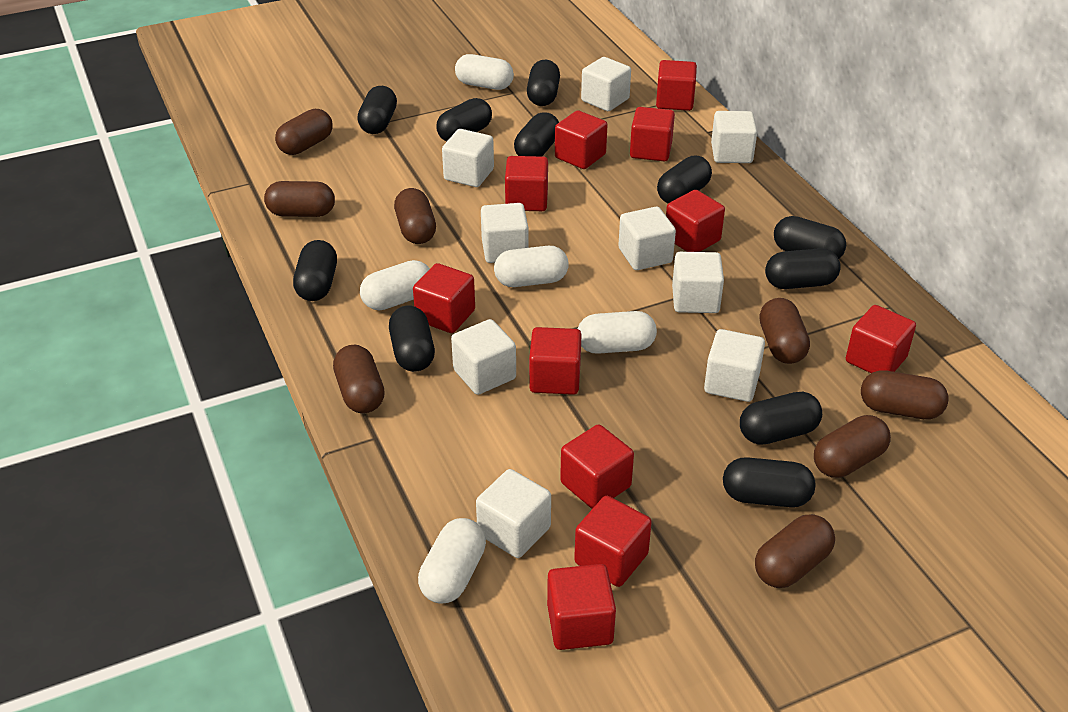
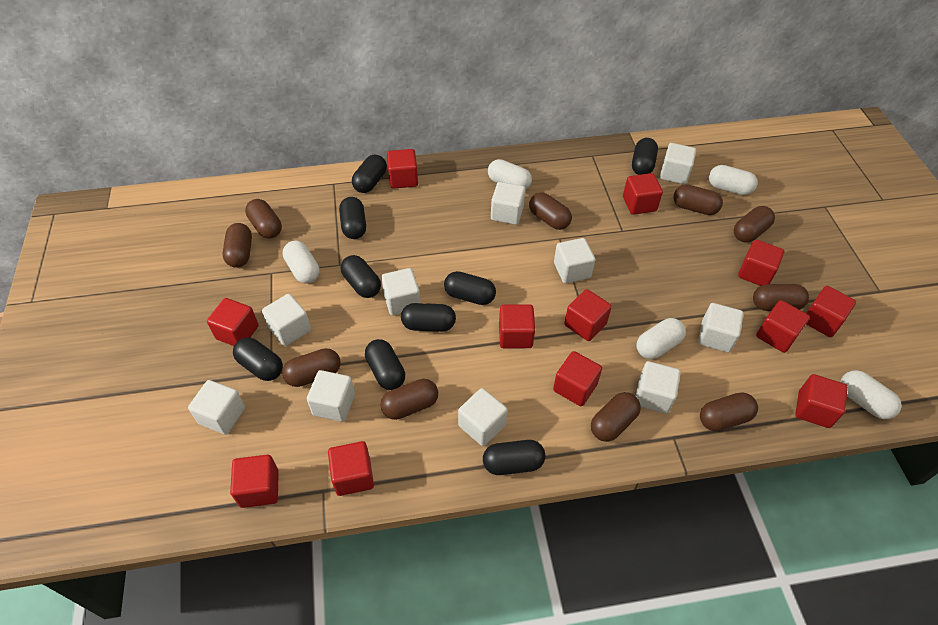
black capsule: [293,240,337,301] [357,86,397,134] [389,306,435,372] [436,98,492,142] [514,112,559,156] [527,60,560,106] [657,156,712,203] [723,457,815,507] [740,392,822,445] [765,248,841,289] [774,216,846,259] = 11 -> [233,337,283,381] [339,197,366,239] [341,255,381,298] [352,155,387,193] [365,339,405,390] [401,303,456,332] [444,271,496,305] [483,440,546,475] [632,138,658,175] = 9
brown capsule: [264,181,335,217] [275,109,332,155] [333,345,385,413] [394,188,436,244] [755,514,835,588] [759,298,810,364] [814,415,891,478] [861,370,949,419] = 8 -> [223,223,252,268] [245,199,282,239] [282,348,341,387] [380,379,438,420] [529,192,572,230] [591,392,641,442] [673,184,723,215] [700,392,758,431] [734,206,775,243] [753,284,809,311] = 10
red cube: [413,263,475,333] [505,156,548,211] [529,327,582,395] [547,564,616,650] [555,110,607,169] [560,424,634,509] [574,496,652,587] [630,107,675,161] [656,60,697,111] [666,190,725,252] [846,305,916,373] = 11 -> [207,298,259,346] [230,455,279,508] [328,441,374,496] [387,149,418,189] [499,304,535,348] [553,351,602,406] [564,289,612,341] [623,173,663,215] [738,239,784,286] [756,300,810,353] [795,374,848,428] [806,286,856,337] = 12
white cube: [442,129,494,187] [451,319,516,395] [476,469,551,558] [481,203,529,263] [581,57,631,111] [618,207,676,270] [672,252,724,313] [704,329,765,402] [711,111,757,163] = 9 -> [188,380,245,435] [262,294,311,346] [307,370,355,422] [381,268,420,316] [458,388,508,446] [491,182,525,225] [554,238,595,283] [636,361,681,414] [660,143,696,184] [698,303,744,353] = 10

